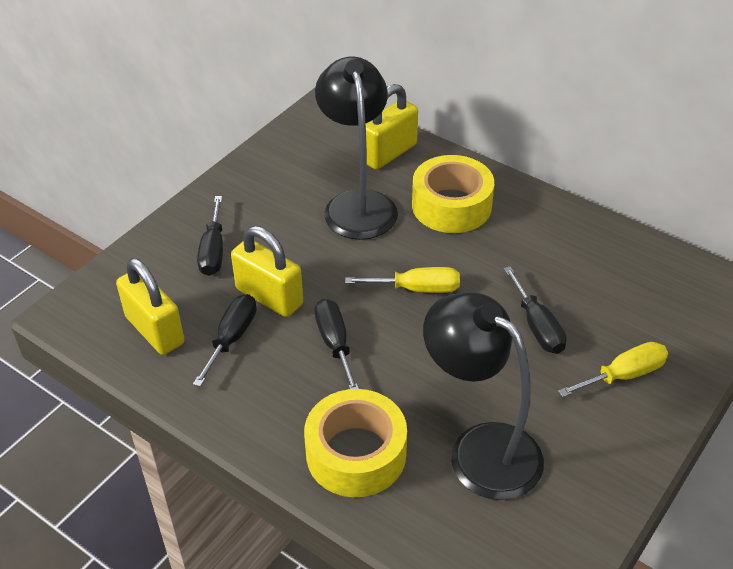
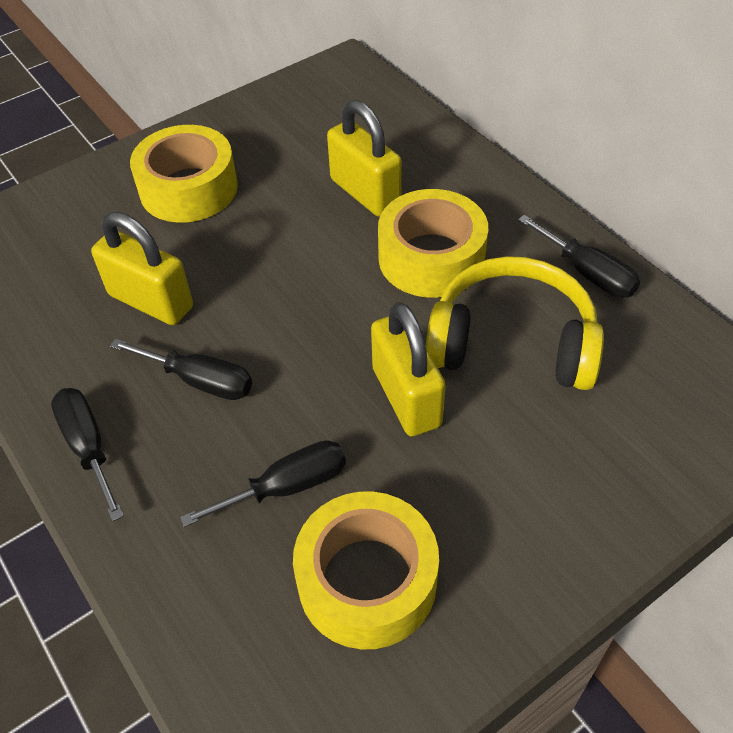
black lamp: [315,57,398,240] [423,292,544,500] = 2 -> none = 0
yellow headphones: none = 0 -> [426,256,604,390] = 1
yellow screwdriver: [345,267,460,293] [558,342,668,397] = 2 -> none = 0
yellow tape: [304,389,407,497] [412,155,494,233] = 2 -> [130,125,238,223] [293,491,439,649] [378,189,488,298] = 3

